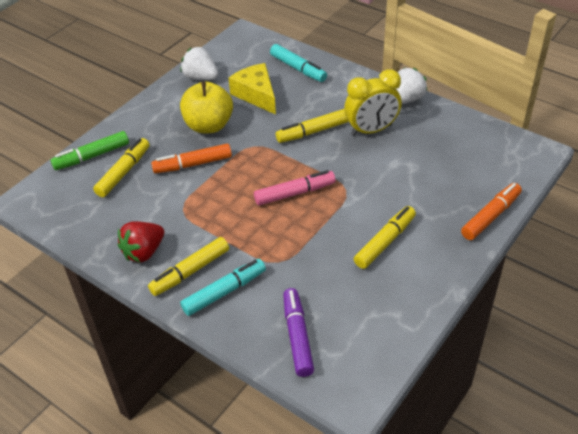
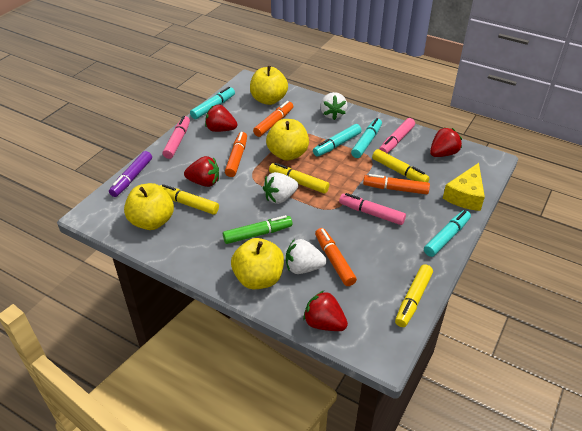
orange marker: [151,144,232,174] [461,183,522,240] = 2 -> [225,132,247,177] [253,101,293,137] [315,228,357,286] [363,174,430,194] = 4
pink marker: [254,170,335,206] = 1 -> [163,116,190,159] [339,193,406,225] [379,118,415,153] = 3
red strawberry: [118,221,164,263] = 1 -> [184,156,219,187] [205,105,237,132] [303,291,348,331] [430,128,462,157] = 4
turquoise marker: [180,259,266,316] [270,44,327,82] = 2 -> [190,87,235,119] [313,124,362,157] [351,118,382,158] [424,210,471,257] = 4
white strawberry: [180,47,218,80] [396,68,428,104] = 2 -> [263,172,298,204] [286,239,327,274] [320,92,347,120] = 3
yellow apple: [180,82,233,133] = 1 -> [124,183,174,230] [231,238,284,289] [250,66,288,105] [266,119,309,161] = 4
yellow clock: [344,69,402,136] = 1 -> none = 0

